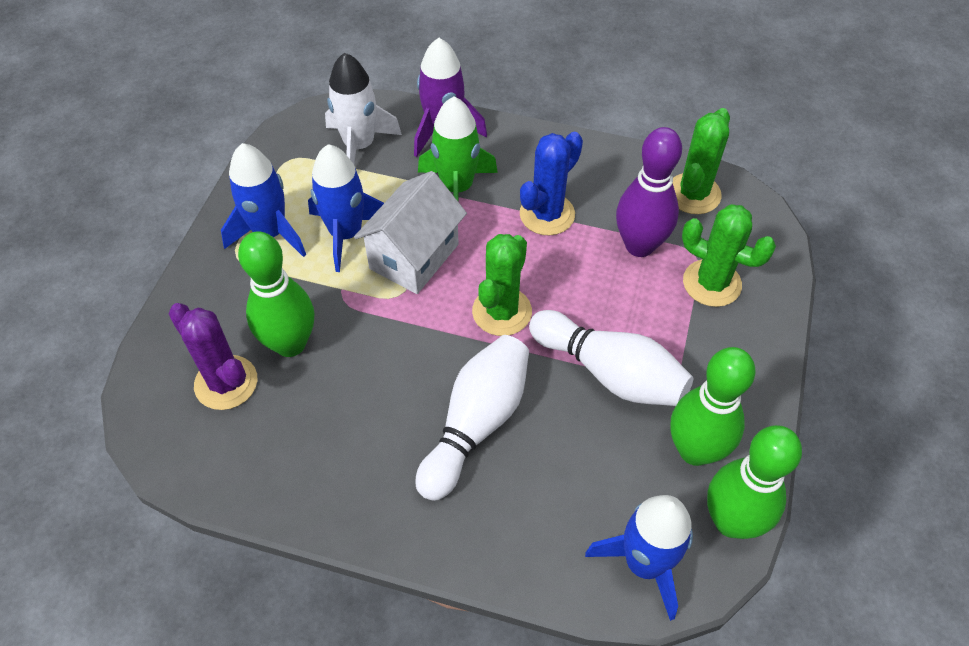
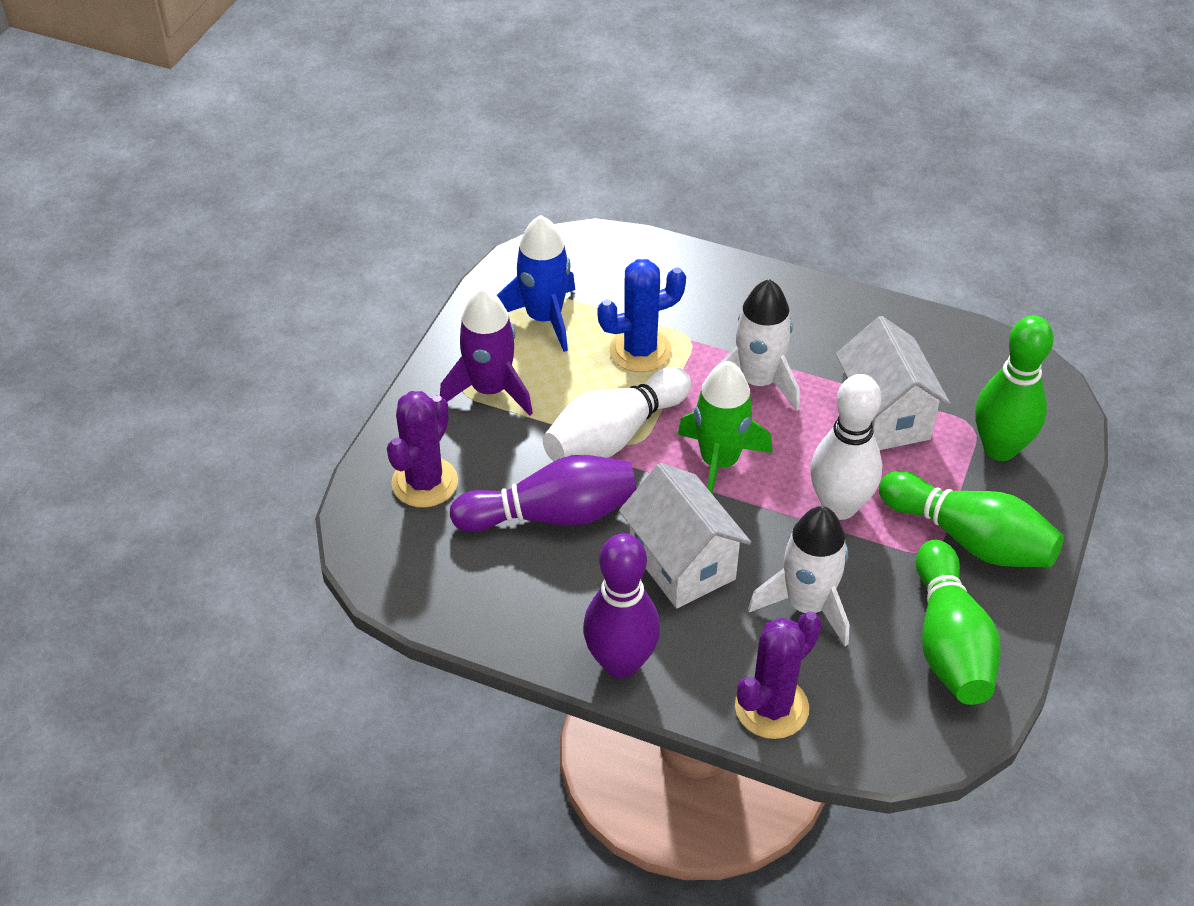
blue rocket: [221,143,306,257] [308,144,384,272] [585,495,693,621] = 3 -> [497,215,575,352] = 1
green cactus: [472,234,532,336] [673,108,730,214] [682,204,776,307] = 3 -> none = 0
purple bowling pin: [616,127,682,257] = 1 -> [450,455,637,532] [583,533,660,679] = 2
purple cactus: [169,303,257,410] = 1 -> [387,391,458,508] [735,612,822,739] = 2
white house: [354,171,467,294] = 1 -> [619,463,751,608] [836,316,950,450] = 2
white rocket: [325,52,402,164] = 1 -> [718,279,800,411] [748,506,850,646] = 2

